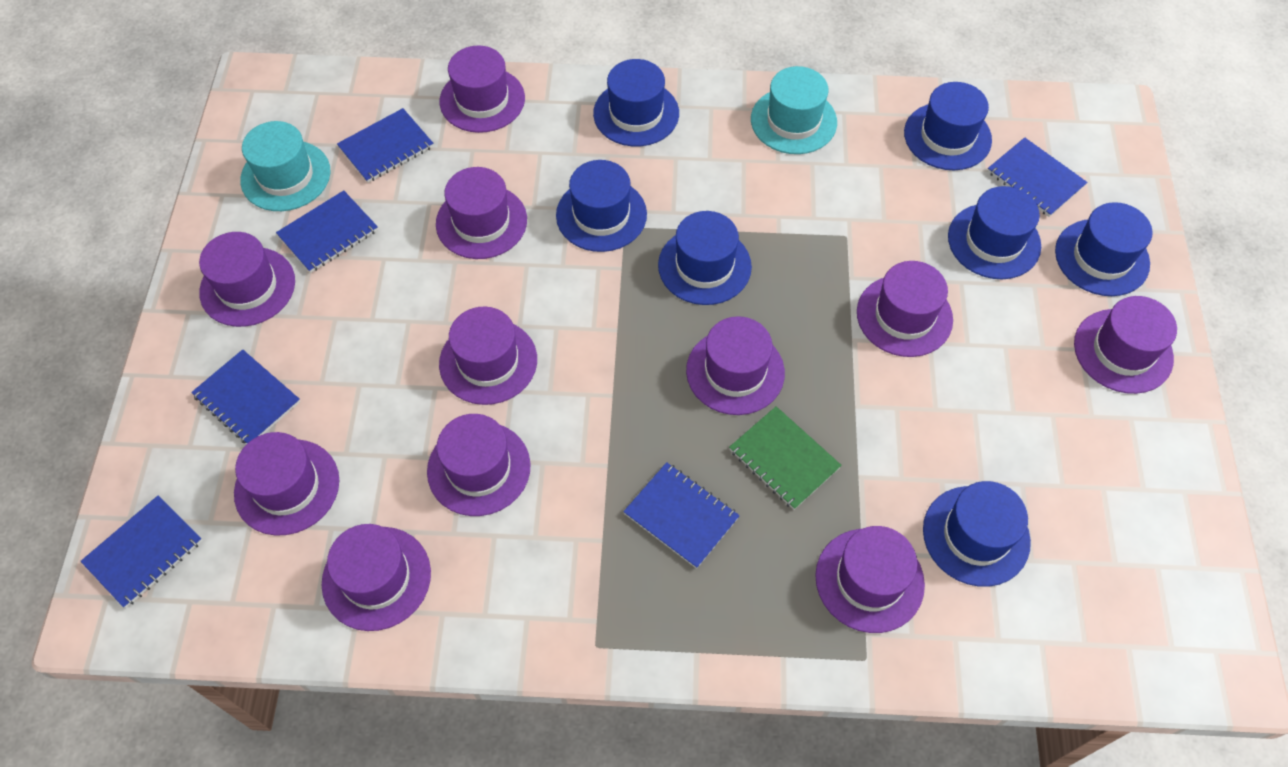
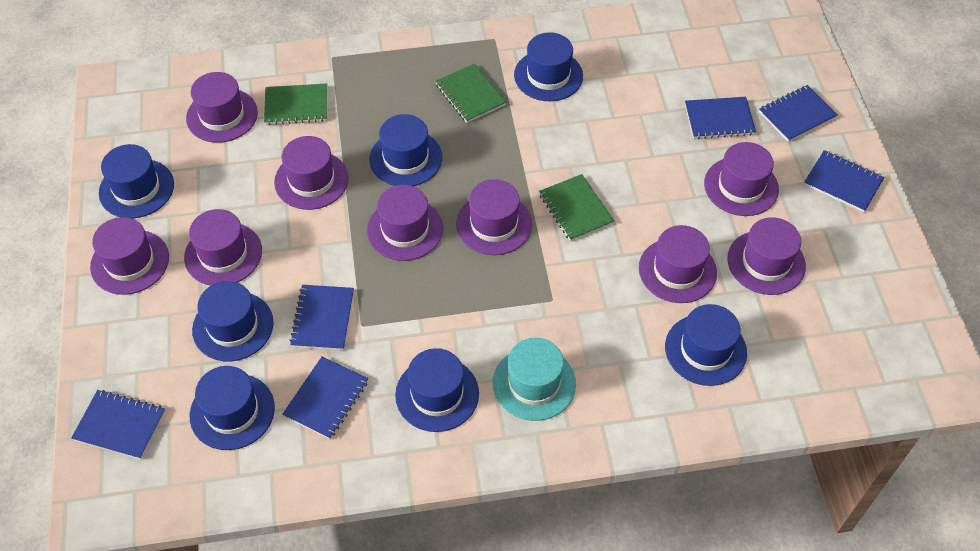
green notebook: [729,406,842,510] = 1 -> [264,84,327,125] [435,63,507,123] [539,174,614,241] = 3
purple hat: [199,232,295,327] [234,432,339,536] [321,524,431,631] [427,414,531,516] [436,167,527,259] [439,307,537,405] [440,46,525,133] [686,316,785,415] [815,526,925,633] [857,261,953,357] [1074,296,1177,394] = 11 -> [90,217,169,295] [184,209,262,286] [186,72,258,143] [274,136,349,210] [367,185,443,261] [456,179,532,255] [639,225,717,303] [704,142,779,216] [727,217,806,295] = 9
turquoise hat: [240,121,331,211] [751,66,837,154] = 2 -> [493,338,576,421] = 1

